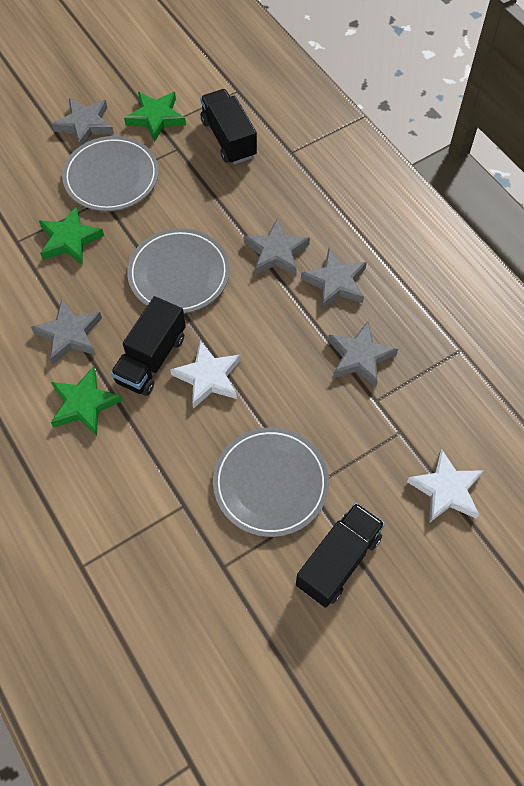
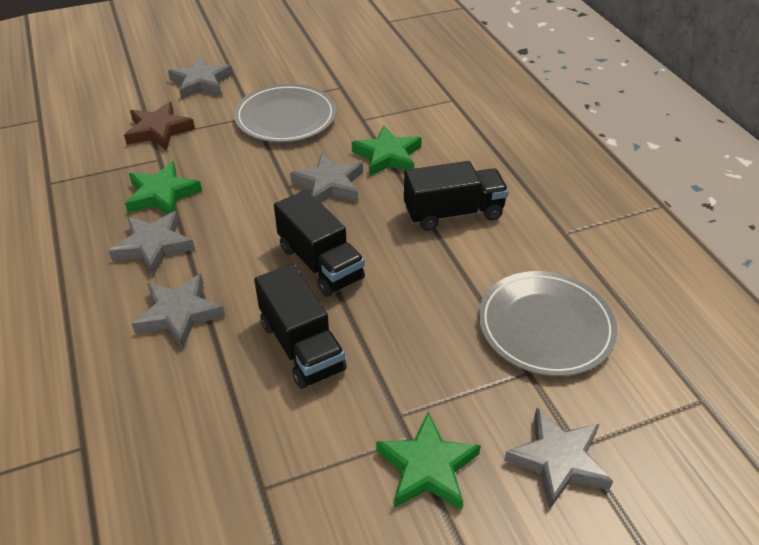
brown star: none = 0 -> [124,102,195,150] = 1
grey plate: [62,136,159,211] [127,228,230,313] [213,427,329,537] = 3 -> [234,84,336,143] [479,271,617,376] = 2
white star: [170,341,241,409] [407,449,484,523] = 2 -> none = 0

